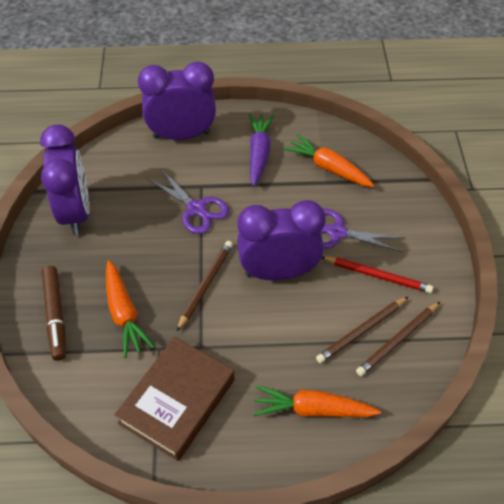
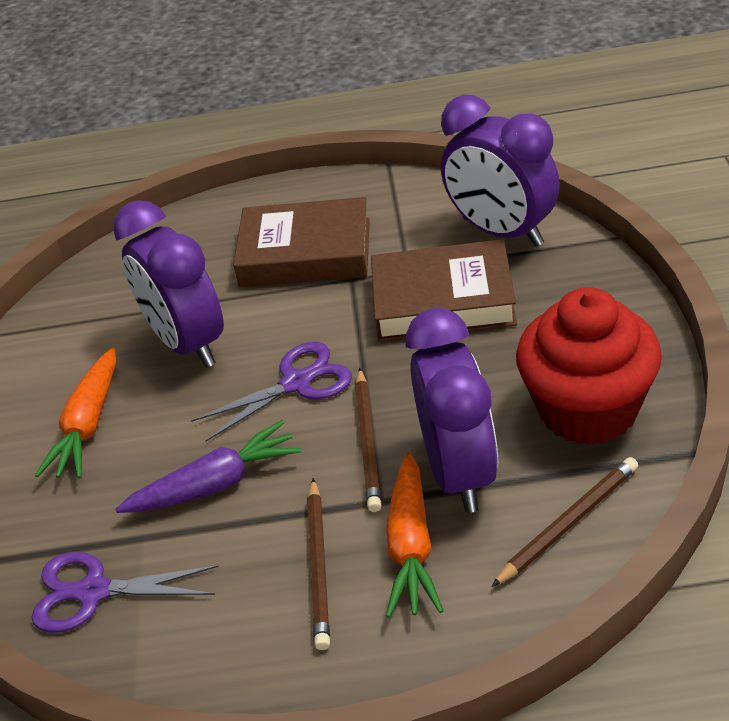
brown book: [115,337,234,461] = 1 -> [233,197,370,287] [371,239,517,342] = 2
brown marker: [42,266,66,361] = 1 -> none = 0
orange carrot: [106,260,155,358] [253,385,381,417] [284,134,374,187] = 3 -> [35,347,116,479] [386,452,443,618] = 2
red cupcake: none = 0 -> [516,287,662,445] = 1
red pencil: [322,256,433,293] = 1 -> none = 0

